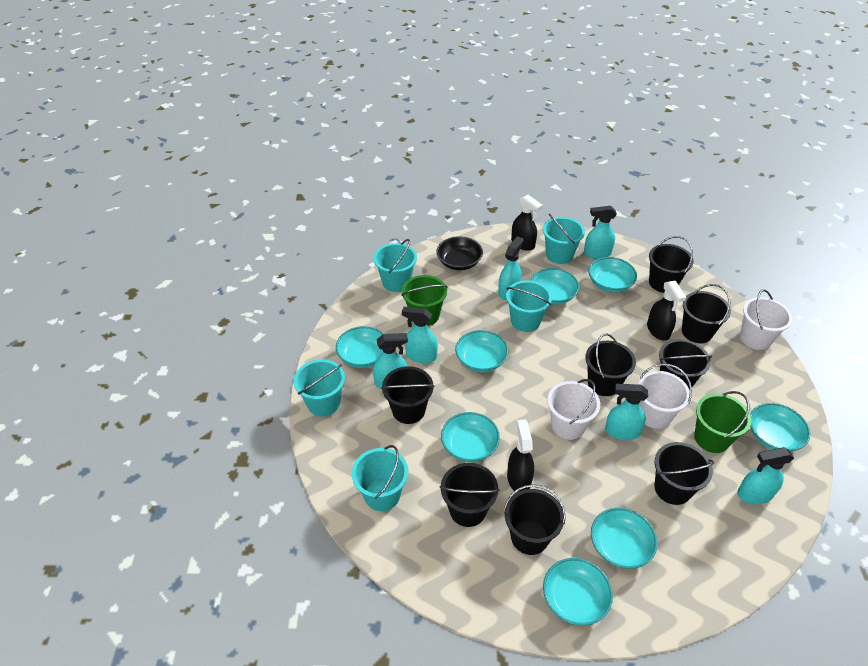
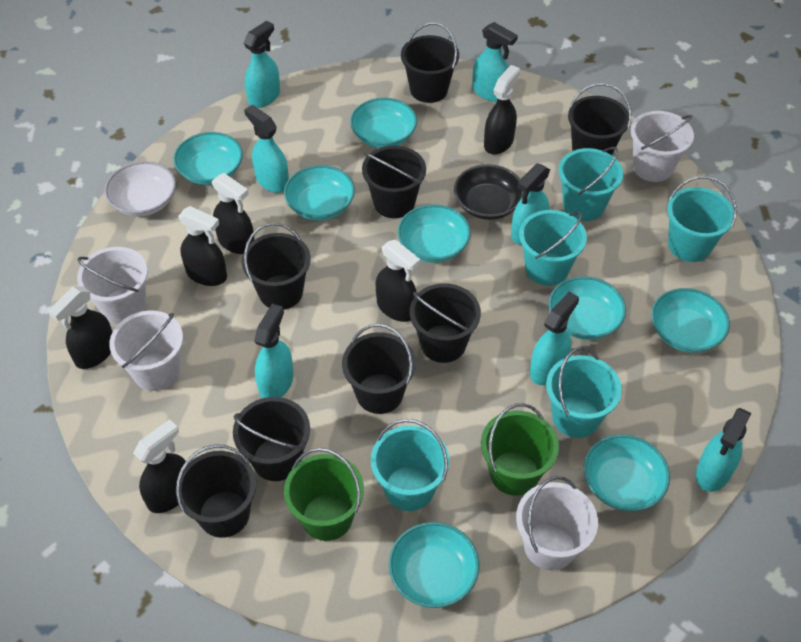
black spray bottle: [507,419,534,492] [511,195,543,251] [647,281,686,341] = 3 -> [48,286,112,369] [133,419,186,513] [178,206,227,286] [212,173,254,254] [376,240,420,322] [484,65,520,155] = 6
turquoise spray bottle: [373,333,408,389] [402,306,438,363] [498,236,524,300] [584,206,617,259] [605,384,648,440] [737,447,794,504] = 6 -> [244,21,280,108] [244,105,289,193] [254,304,293,398] [472,22,518,102] [511,163,550,245] [530,292,579,385] [696,408,752,492] = 7
white bowl: none = 0 -> [104,161,176,217] = 1
white bucket: [547,379,600,440] [638,364,692,429] [740,289,793,350] = 3 -> [77,247,148,324] [109,310,183,391] [516,476,598,570] [631,111,694,182] = 4

